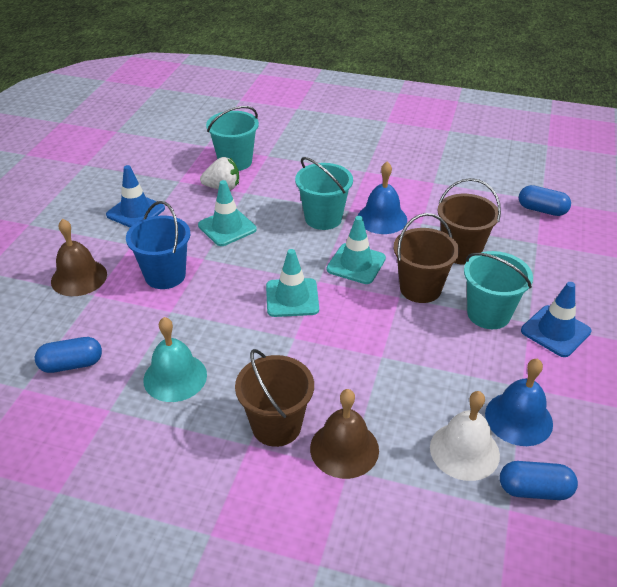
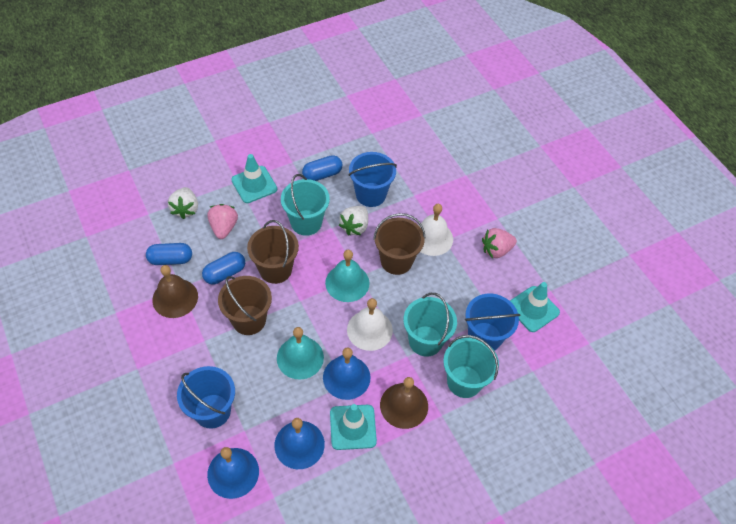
blue bell: [358,162,407,234] [485,358,553,446] = 2 -> [207,447,259,499] [274,418,325,469] [323,347,370,400] = 3
blue bucket: [126,201,190,289] = 1 -> [177,366,235,429] [348,152,397,207] [465,294,520,351] = 3
blue traffic cone: [106,165,165,227] [521,282,591,357] = 2 -> none = 0
pink strawberry: none = 0 -> [207,204,238,239] [482,228,517,258] = 2
turquoise bell: [143,317,207,402] = 1 -> [277,327,324,380] [325,250,370,302] = 2
white bell: [430,391,500,481] = 1 -> [347,298,393,351] [418,204,453,256] = 2
white strawberry: [200,157,239,190] = 1 -> [168,187,198,219] [339,206,368,236] = 2

